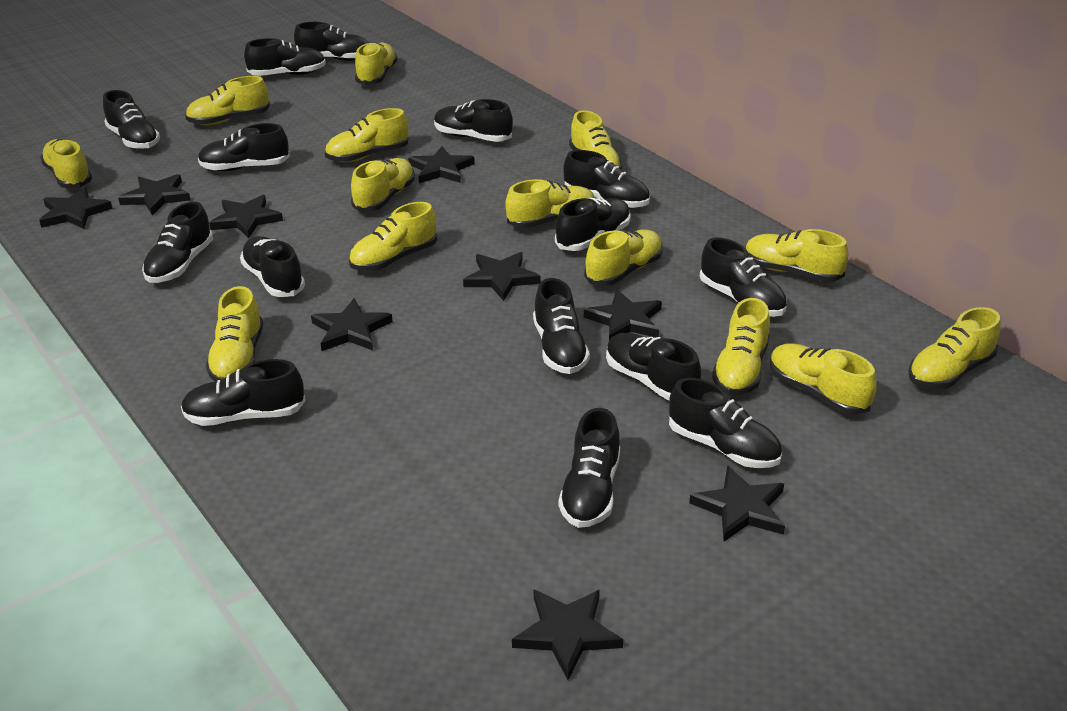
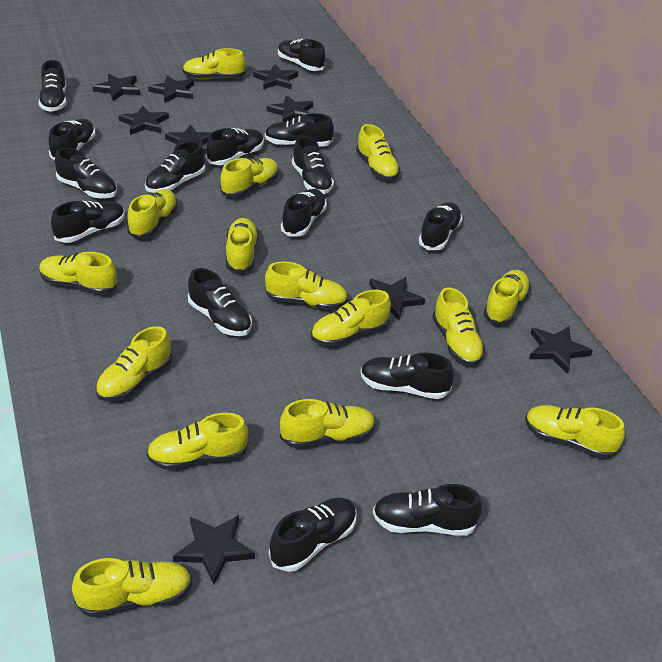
yellow shoe: [40,139,92,188] [185,76,270,125] [206,286,263,381] [325,108,409,162] [349,202,437,271] [351,158,415,212] [355,42,398,85] [505,179,595,228] [569,110,623,170] [584,230,663,286] [712,298,770,395] [745,229,848,282] [770,343,877,415] [909,307,1001,389] = 14 -> [39,252,117,295] [72,558,192,617] [96,326,172,401] [127,189,178,238] [146,413,248,470] [183,48,245,79] [220,158,279,197] [226,218,259,273] [265,261,348,310] [280,399,376,448] [311,290,391,346] [356,124,400,180] [432,288,485,366] [483,270,531,325] [525,405,625,459] = 15

